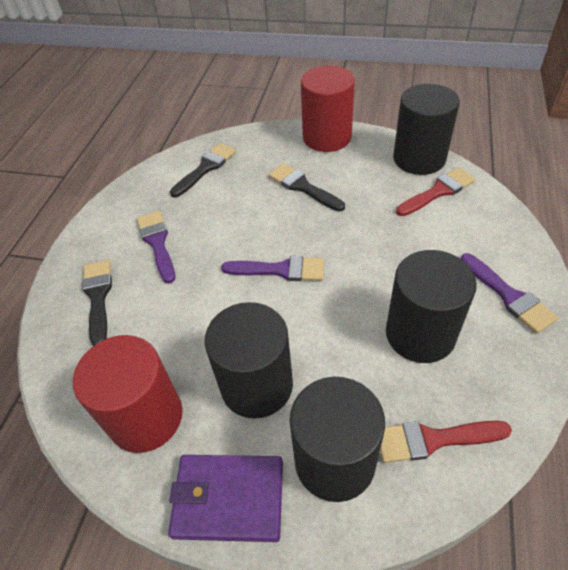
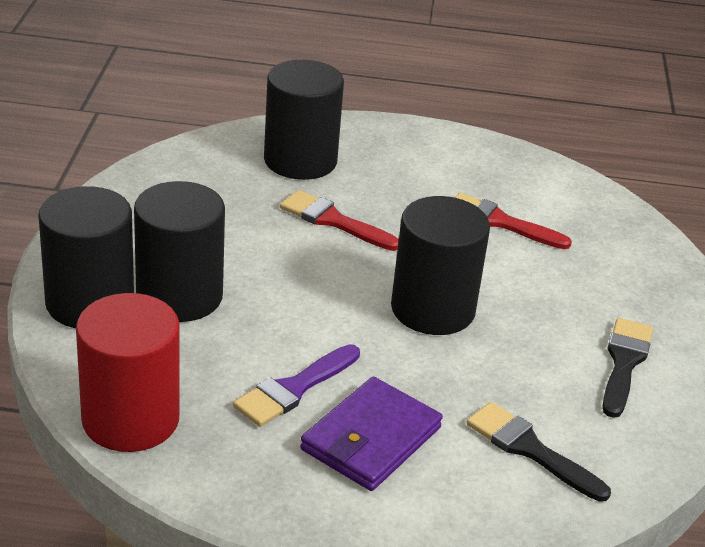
black brush: [82,260,112,346] [170,143,236,198] [269,163,345,212] = 3 -> [466,402,611,502] [603,318,653,418] = 2
purple brush: [137,211,175,284] [221,256,324,281] [461,253,558,334] = 3 -> [233,344,360,427] = 1
red cylinder: [73,335,183,453] [301,66,355,152] = 2 -> [76,293,180,452] = 1

